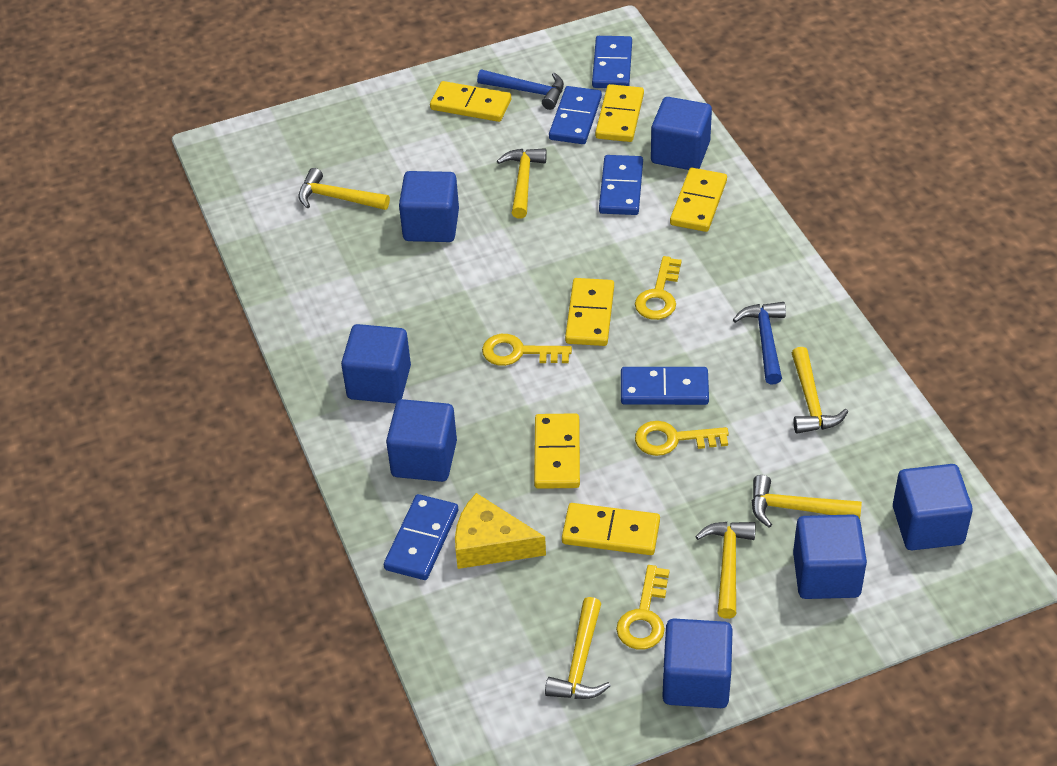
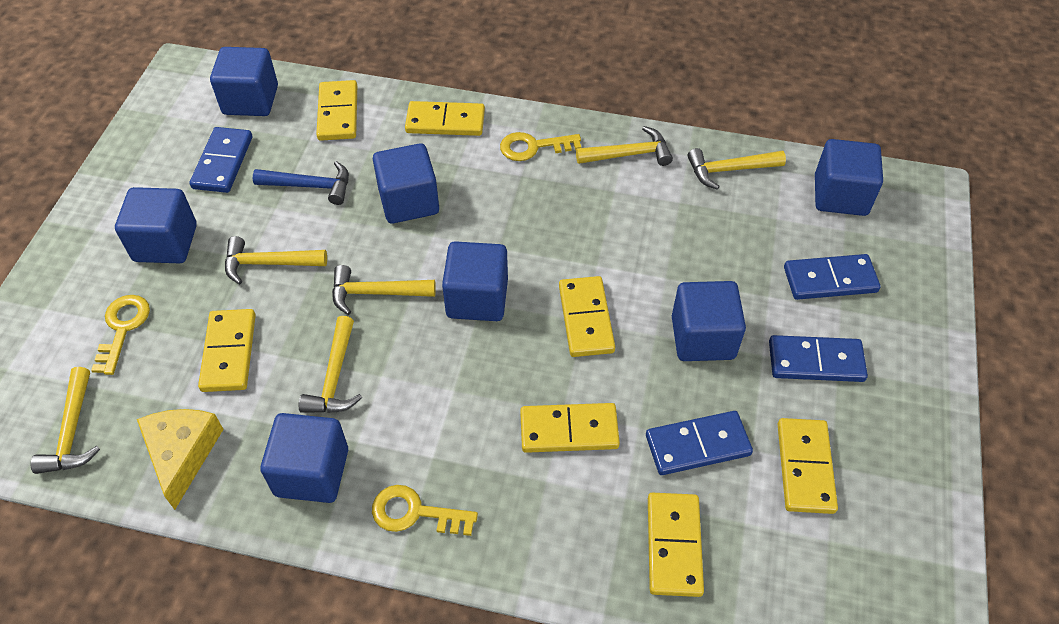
blue domino: [384,494,458,580] [549,86,602,144] [592,36,632,88] [599,155,643,215] [621,367,709,405] = 5 -> [190,127,252,193] [646,411,753,475] [769,335,868,382] [784,254,881,300] = 4
blue hammer: [477,70,564,110] [733,302,786,384] = 2 -> [253,161,349,205] = 1
yellow domino: [430,81,511,122] [534,413,580,489] [562,503,660,555] [565,278,614,346] [595,84,644,142] [670,168,727,232] = 6 -> [198,309,256,392] [316,80,357,141] [405,101,485,136] [520,403,620,453] [559,276,615,357] [648,493,704,597] [778,418,838,514] = 7
yellow key: [482,334,572,366] [616,565,669,650] [635,256,682,320] [635,421,729,456] = 4 -> [91,295,150,375] [372,485,478,536] [500,132,581,161] = 3

